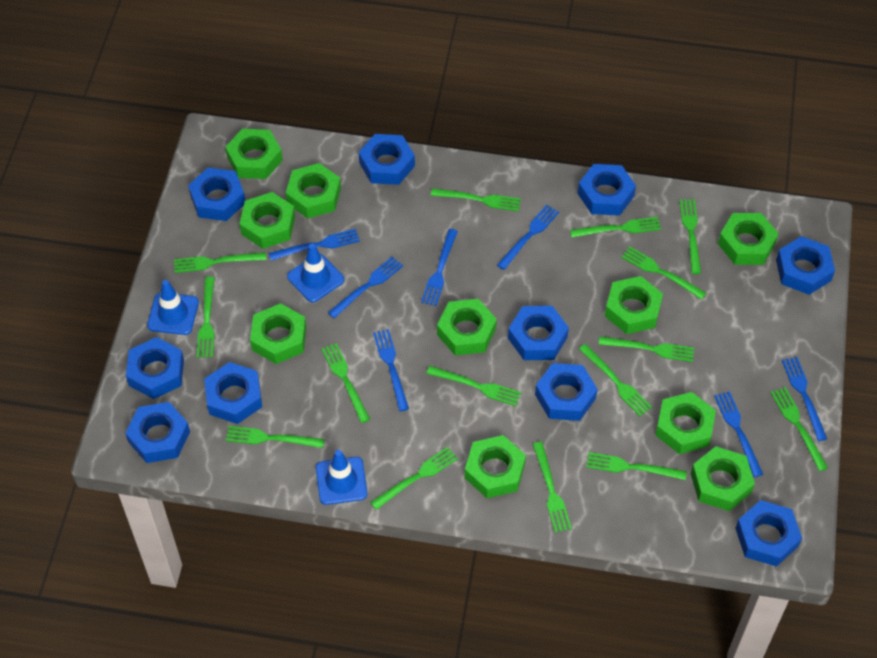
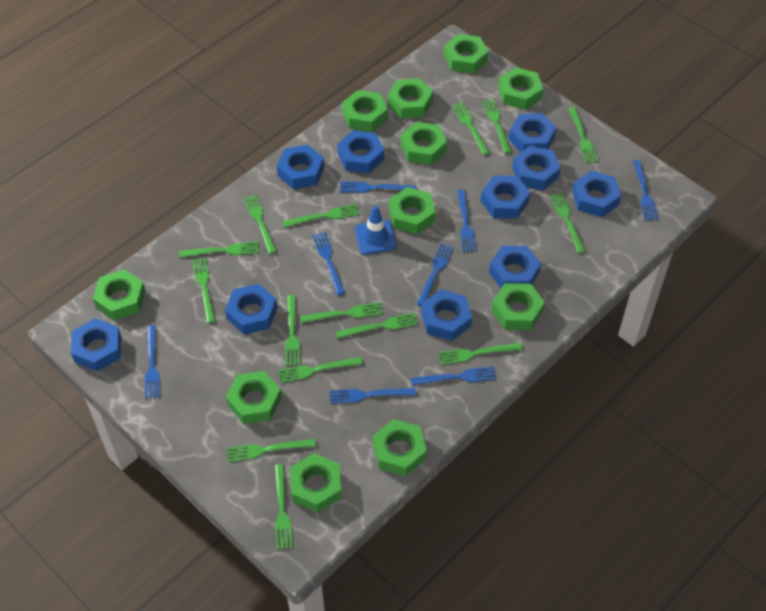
blue fork: [269,229,360,261] [328,256,403,318] [373,329,409,411] [421,229,458,306] [497,205,559,270] [714,391,763,477] [782,357,827,441] = 7 -> [145,325,160,399] [313,232,345,295] [330,388,416,404] [340,181,416,193] [411,366,496,386] [417,243,454,306] [457,189,476,252] [633,160,658,220] = 8
blue traffic cone: [147,280,199,335] [287,244,344,303] [316,450,367,505] = 3 -> [355,205,397,255] = 1
green nut: [225,129,283,179] [239,192,295,249] [250,303,306,364] [286,163,341,218] [437,299,497,356] [465,435,526,498] [605,276,663,334] [656,392,716,454] [691,446,755,511] [718,213,779,265] = 10 -> [93,269,146,321] [226,371,282,424] [290,453,342,513] [342,90,387,132] [373,419,427,476] [388,78,433,119] [389,187,436,234] [401,122,447,165] [444,34,488,74] [491,283,545,330] [498,67,543,110] = 11

